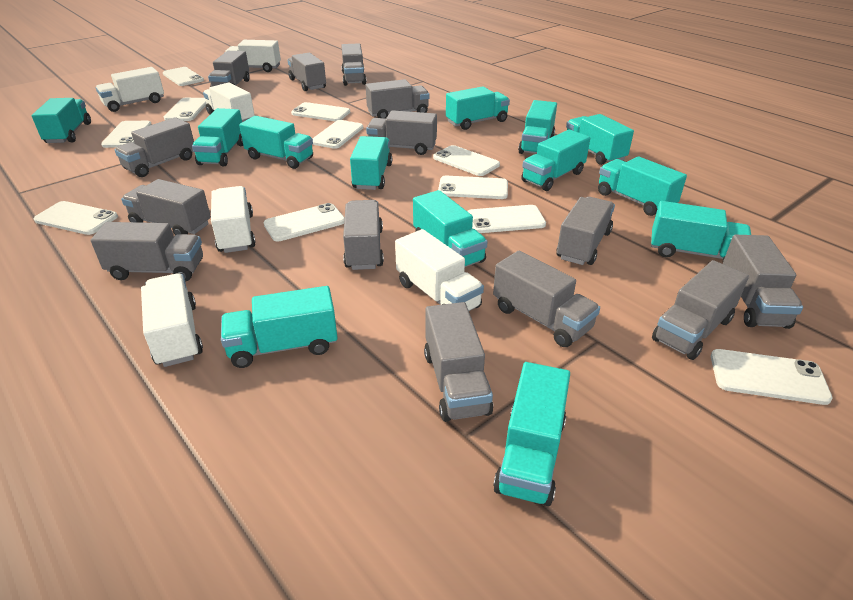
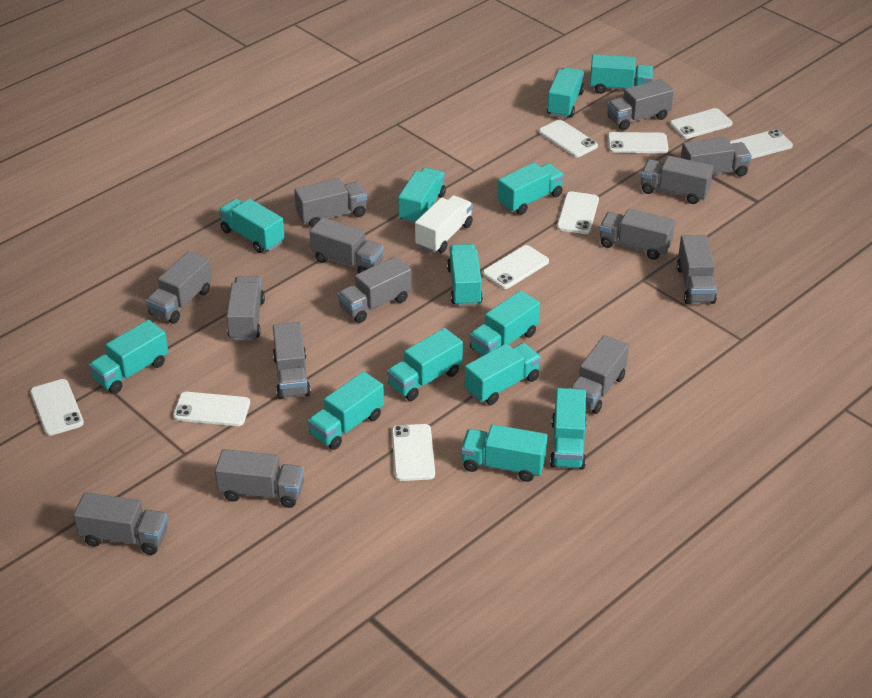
white phone: [34,201,118,235] [101,121,152,148] [163,67,204,86] [164,98,207,121] [264,203,345,242] [291,102,350,121] [312,120,363,149] [433,145,500,176] [438,176,508,199] [467,205,546,233] [711,349,833,405] = 11 -> [30,379,84,436] [173,392,250,426] [392,424,435,481] [483,245,549,289] [539,120,598,157] [557,191,599,234] [608,132,669,153] [670,108,732,139] [730,129,793,159] = 9
white truck: [96,67,164,112] [141,273,203,367] [203,82,255,122] [211,186,256,253] [225,40,281,72] [395,229,484,311] = 6 -> [415,195,473,253] = 1

